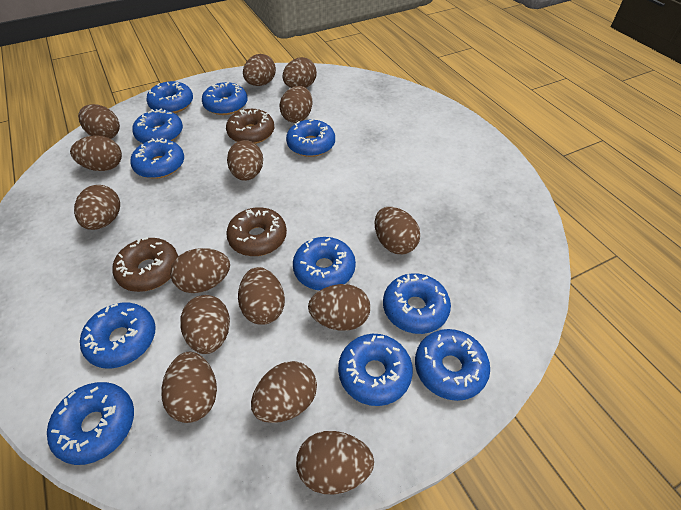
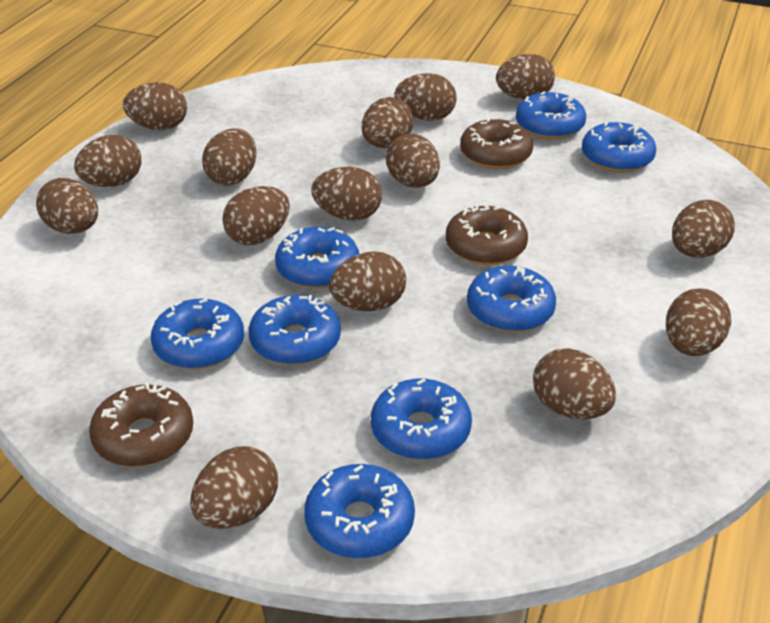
blue donut: [47,382,134,465] [80,302,156,369] [130,138,184,179] [132,109,183,143] [146,81,193,113] [202,82,247,115] [286,119,335,157] [293,237,356,290] [338,334,413,406] [383,273,451,334] [415,329,490,401] = 11 -> [151,298,244,369] [249,295,341,365] [275,227,359,289] [304,464,415,558] [371,379,472,460] [467,266,556,332] [516,91,586,139] [582,122,656,172] = 8

